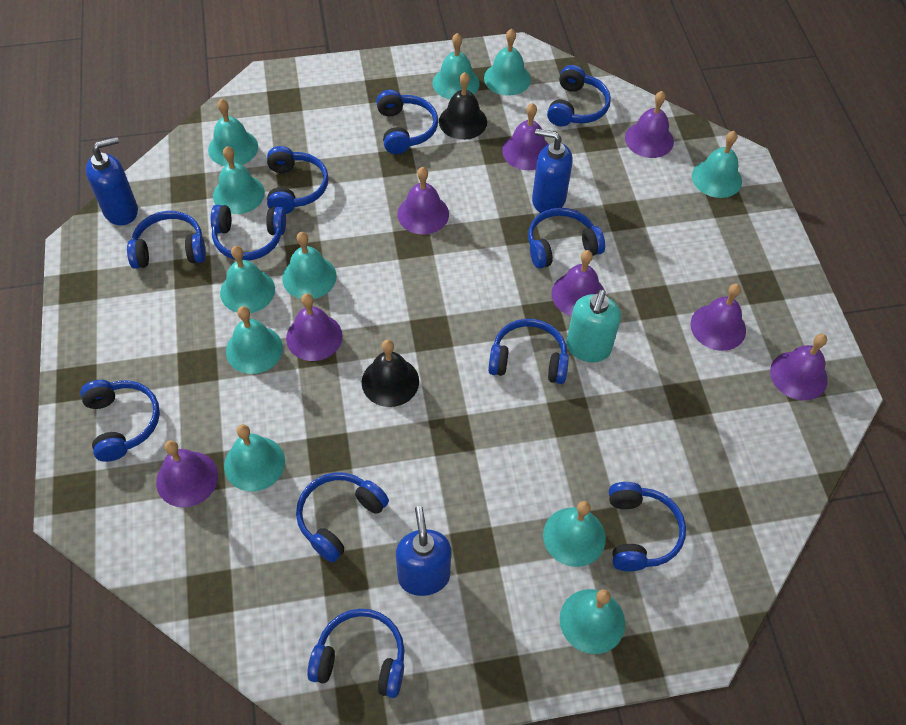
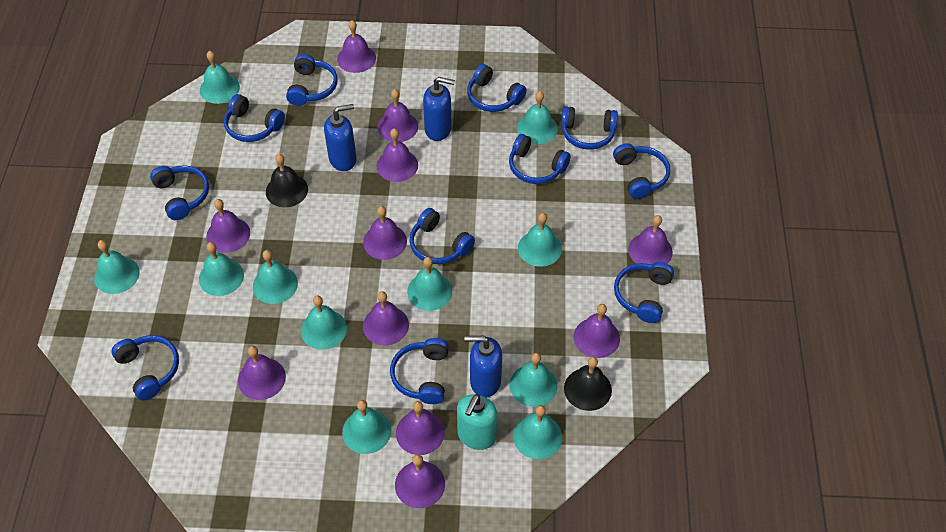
purple bell: [156,440,218,507] [286,293,343,361] [397,167,449,234] [502,103,548,170] [551,250,604,316] [625,91,674,158] [691,284,746,351] [770,334,828,401] = 8 -> [206,199,250,253] [238,346,286,400] [337,20,376,73] [363,206,407,260] [363,291,409,345] [376,129,418,182] [378,89,418,142] [395,454,445,508] [396,401,445,455] [574,304,620,358] [628,215,673,265] = 11

